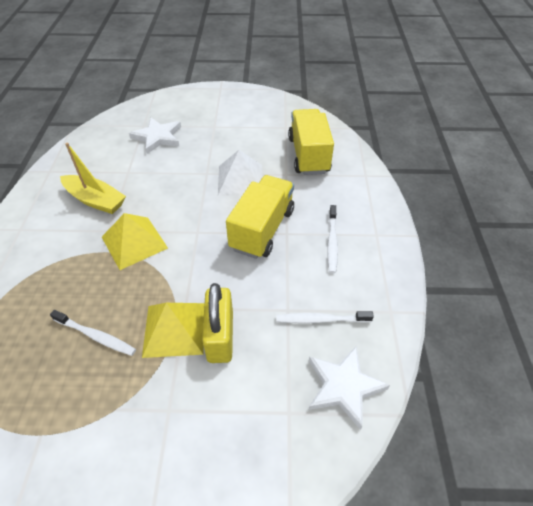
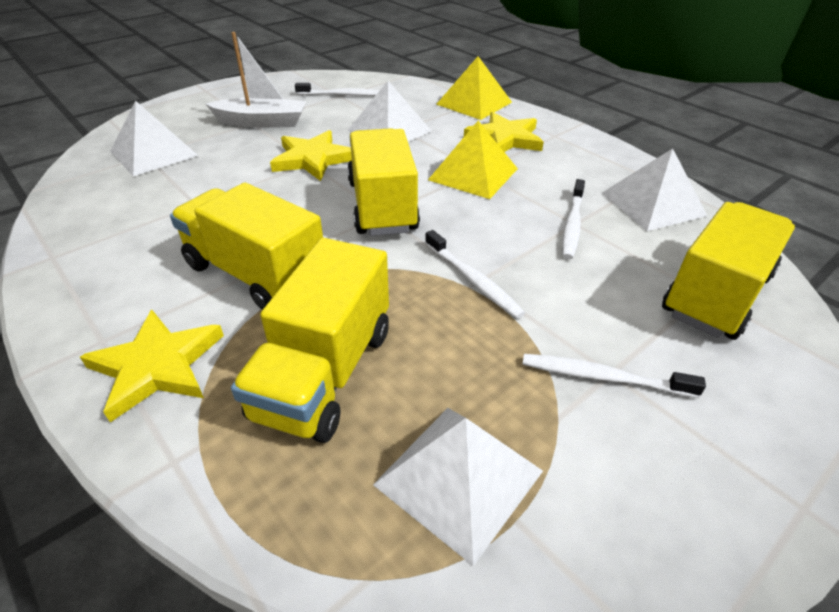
white boat: none = 0 -> [206,32,307,128] = 1
white pyramid: [218,150,263,196] = 1 -> [110,101,198,177] [347,81,431,142] [373,408,543,566] [602,148,707,231] = 4
white star: [129,118,181,154] [309,346,390,430] = 2 -> none = 0
white toothbrush: [50,310,136,356] [276,311,374,323] [327,205,338,273] = 3 -> [295,83,380,96] [425,230,525,319] [522,354,706,398] [562,179,585,259] = 4
yellow boat: [60,142,126,214] = 1 -> none = 0
yellow padlock: [202,283,233,363] = 1 -> none = 0
yellow star: none = 0 -> [80,310,224,422] [270,130,352,181] [464,112,544,152] = 3
yellow truck: [226,175,294,259] [288,109,334,175] = 2 -> [170,183,323,310] [231,238,389,443] [347,128,420,236] [662,202,795,340] = 4

